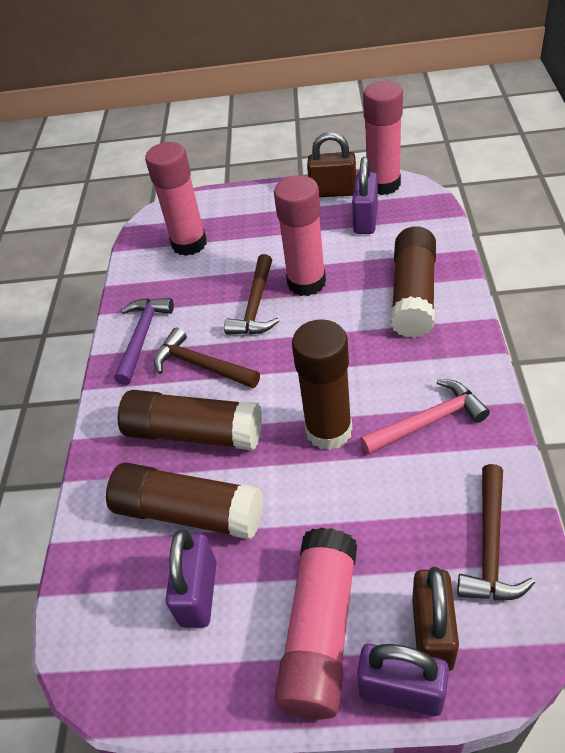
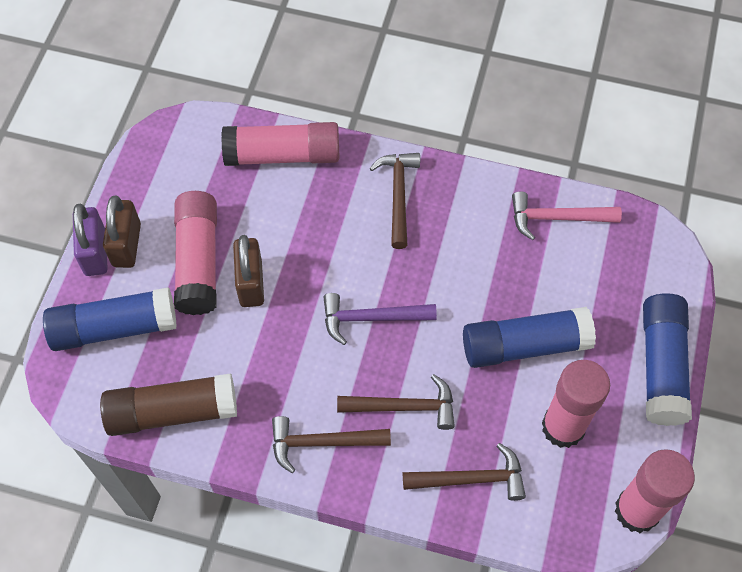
blue glue stick: none = 0 -> [43,287,177,351] [463,307,596,368] [643,293,692,426] = 3
brown glue stick: [106,463,263,540] [118,390,262,450] [292,319,352,450] [391,226,436,338] = 4 -> [100,373,237,436] = 1
brown hammer: [154,328,260,388] [224,254,279,335] [457,464,535,600] = 3 -> [272,416,391,473] [337,374,455,430] [369,153,420,249] [403,443,526,501] = 4
purple padlock: [165,529,216,628] [352,157,378,234] [357,644,449,716] = 3 -> [73,204,108,276] = 1

